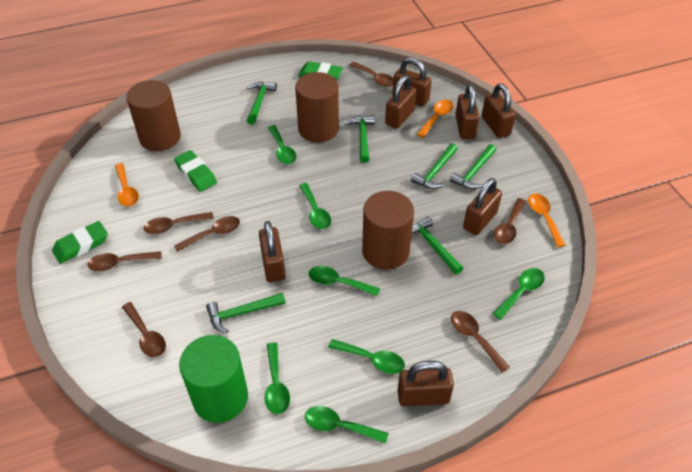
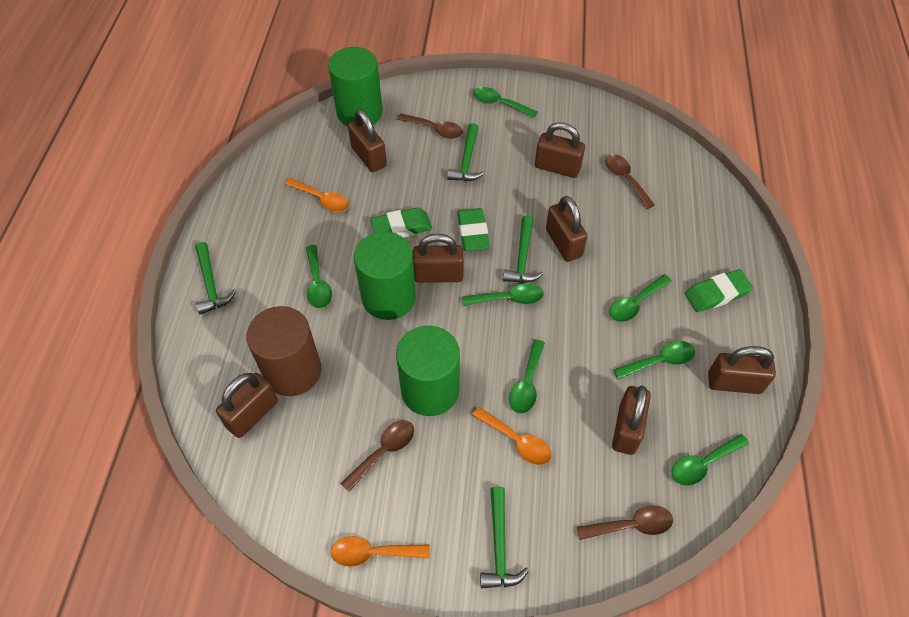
brown cylinder: [126,80,181,151] [295,72,339,142] [362,191,414,270] = 3 -> [247,306,321,396] = 1
brown spoon: [87,251,162,271] [122,302,166,357] [144,212,214,234] [174,216,240,252] [349,62,394,87] [451,311,510,373] [494,198,526,244] = 7 -> [340,420,414,492] [397,114,463,139] [577,505,673,540] [605,154,655,209] = 4
green cylinder: [179,335,248,423] = 1 -> [328,47,383,126] [354,232,416,320] [396,326,460,416] = 3
green hammer: [206,293,286,333] [247,82,277,125] [345,115,375,163] [411,143,458,189] [412,217,463,275] [450,144,496,189] = 6 -> [195,242,236,315] [447,123,485,181] [480,486,529,588] [503,215,543,283] = 4

